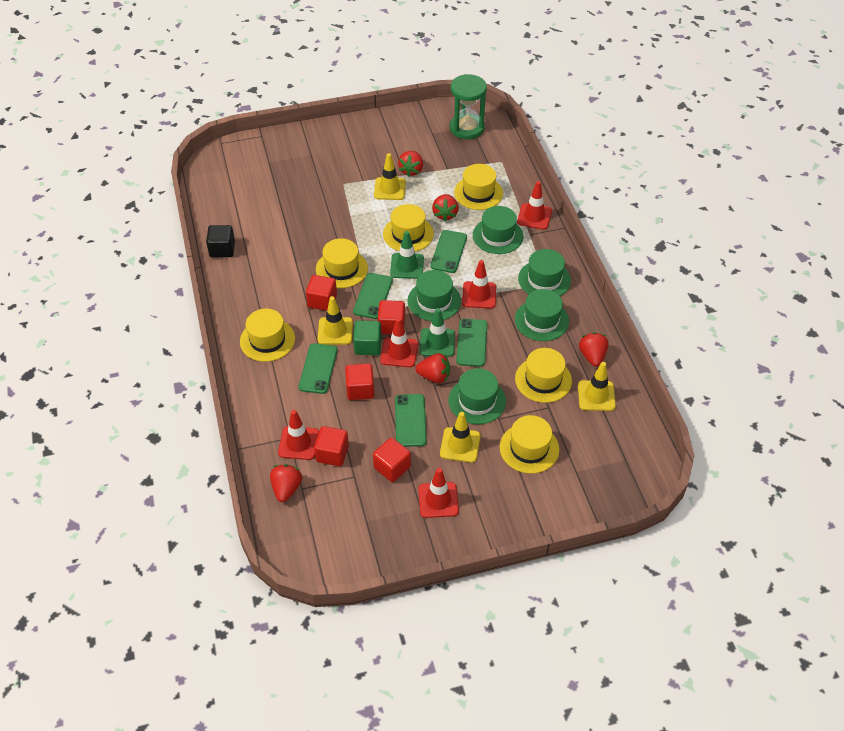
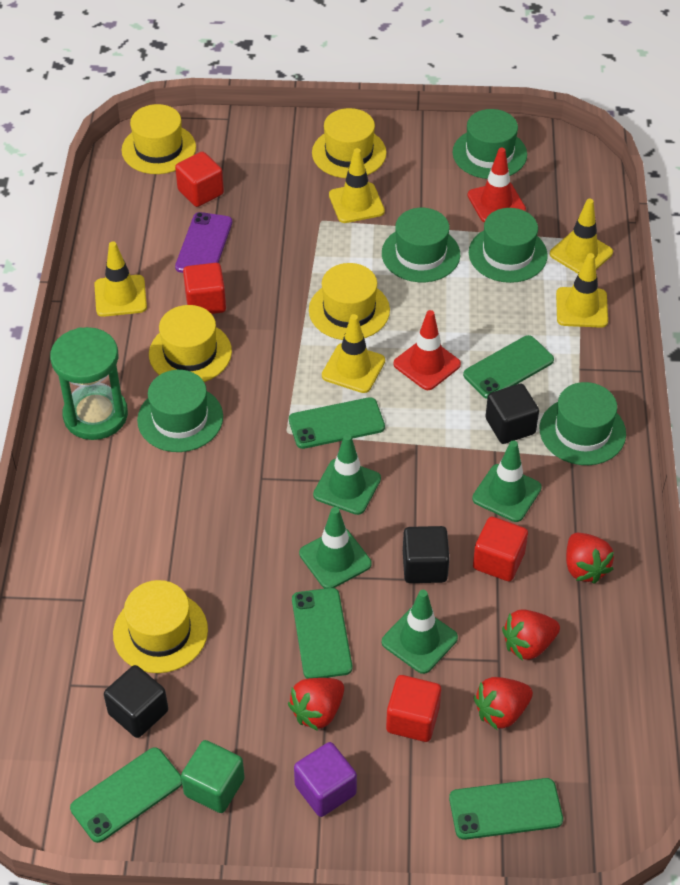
black cube: [206,225,235,258] = 1 -> [104,665,168,738] [403,526,450,583] [486,384,539,444] = 3
green traffic cone: [390,231,424,279] [420,308,455,357] = 2 -> [299,507,372,589] [313,434,381,515] [382,590,458,674] [472,440,542,522] = 4
purple cube: none = 0 -> [294,742,357,817] = 1
purple phone: none = 0 -> [175,212,232,273] = 1
red cube: [306,275,337,311] [314,426,349,466] [345,363,374,400] [373,438,411,482] [378,300,405,335] = 5 -> [175,152,224,207] [183,263,226,314] [386,675,441,742] [473,516,528,581] = 4
red strawberry: [270,464,302,502] [398,151,423,177] [415,353,450,383] [432,194,459,221] [579,332,609,367] = 5 -> [288,678,344,731] [474,677,533,730] [502,609,560,661] [566,533,614,584] = 4
red traffic cone: [278,410,319,460] [380,318,418,367] [418,468,459,518] [462,260,496,308] [517,181,552,230] = 5 -> [393,310,461,390] [467,148,526,222] = 2
yellow hat: [240,309,295,362] [316,238,368,288] [383,204,434,252] [454,164,503,210] [500,415,559,474] [515,348,572,403] = 6 -> [113,580,208,673] [122,104,196,174] [149,305,232,382] [309,263,390,340] [312,108,387,178] = 5
yellow traffic cone: [318,296,353,345] [374,153,406,200] [440,412,480,463] [578,362,616,411] = 4 -> [94,241,147,317] [322,314,385,393] [329,148,385,223] [550,199,613,274] [556,253,608,328] = 5

